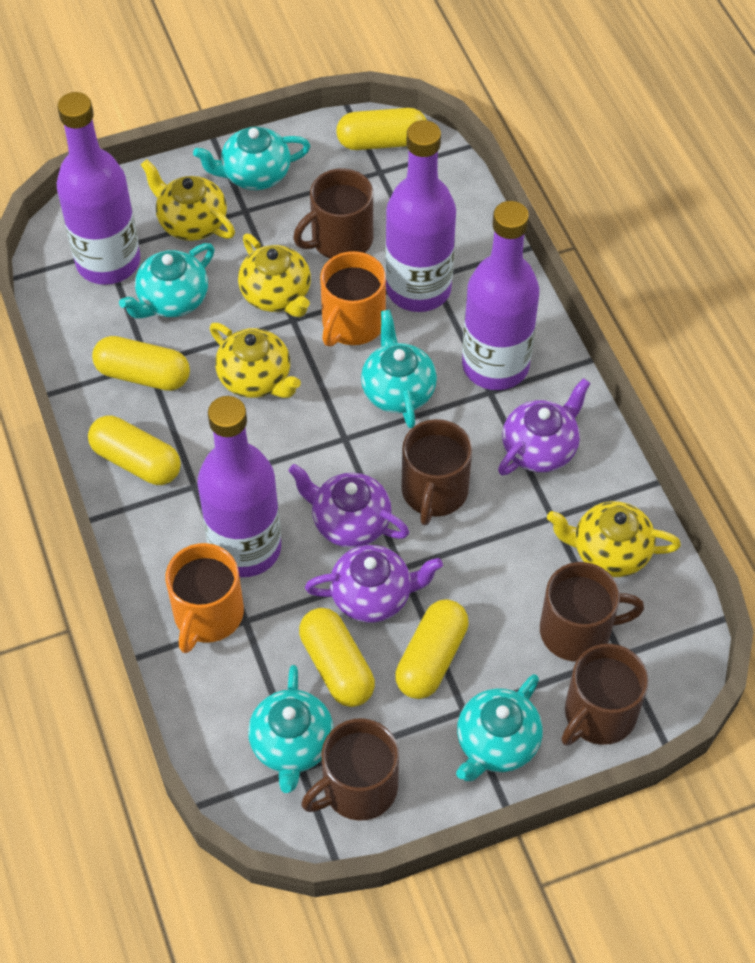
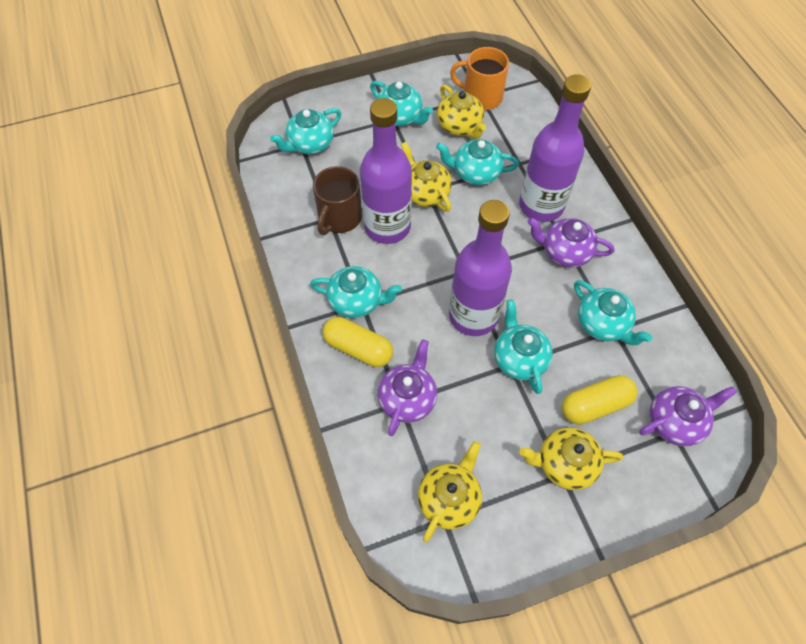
brown mug: [293,169,373,259] [301,718,399,820] [401,419,472,525] [540,562,644,661] [561,644,649,746] = 5 -> [313,166,362,235] = 1
orange mug: [165,543,244,653] [320,251,386,347] = 2 -> [450,47,509,110] = 1
purple bottle: [57,92,140,285] [198,396,281,577] [385,120,456,312] [462,201,539,390] = 4 -> [360,98,412,244] [449,200,512,336] [519,74,591,222] = 3
turquoise teapot: [119,243,215,318] [193,126,310,190] [248,665,334,793] [361,310,437,428] [456,674,543,781] = 5 -> [270,108,341,154] [310,266,402,318] [370,81,433,126] [436,139,519,185] [494,299,553,394] [574,280,652,345] = 6
yellow capsule: [88,415,181,485] [92,336,190,391] [299,608,375,707] [336,108,427,150] [395,599,469,699] = 5 -> [322,317,393,367] [562,375,638,425] = 2

